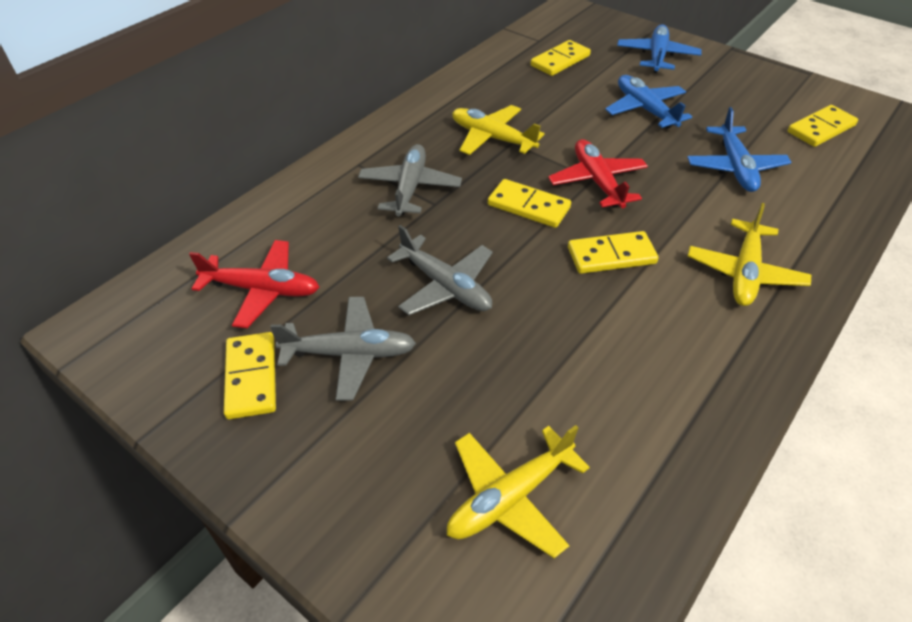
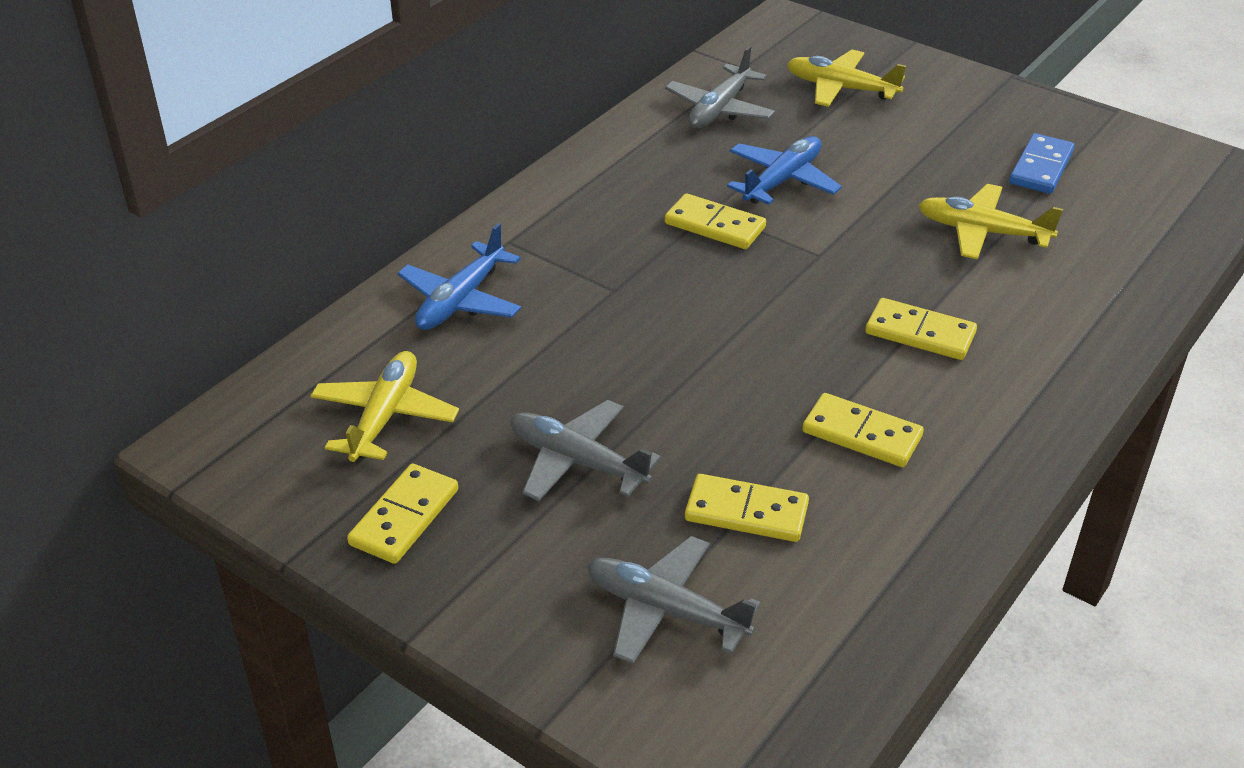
blue domino: none = 0 -> [1009,133,1075,194] = 1
blue plane: [605,75,692,129] [617,24,702,73] [687,107,792,192] = 3 -> [397,223,521,330] [727,136,842,205] = 2
red plane: [189,240,319,328] [548,139,648,208] = 2 -> none = 0

